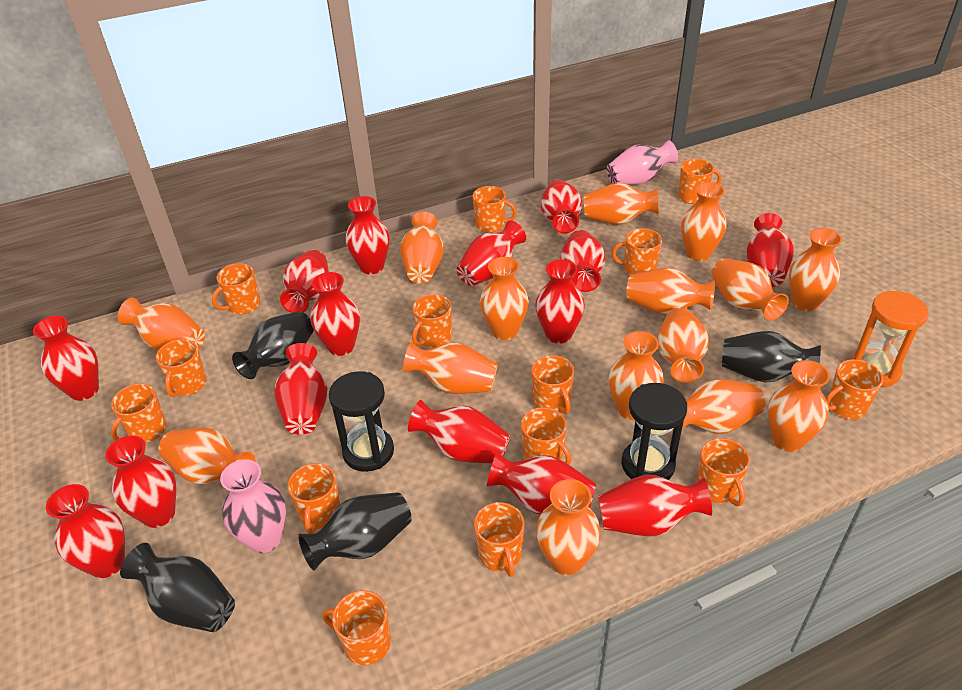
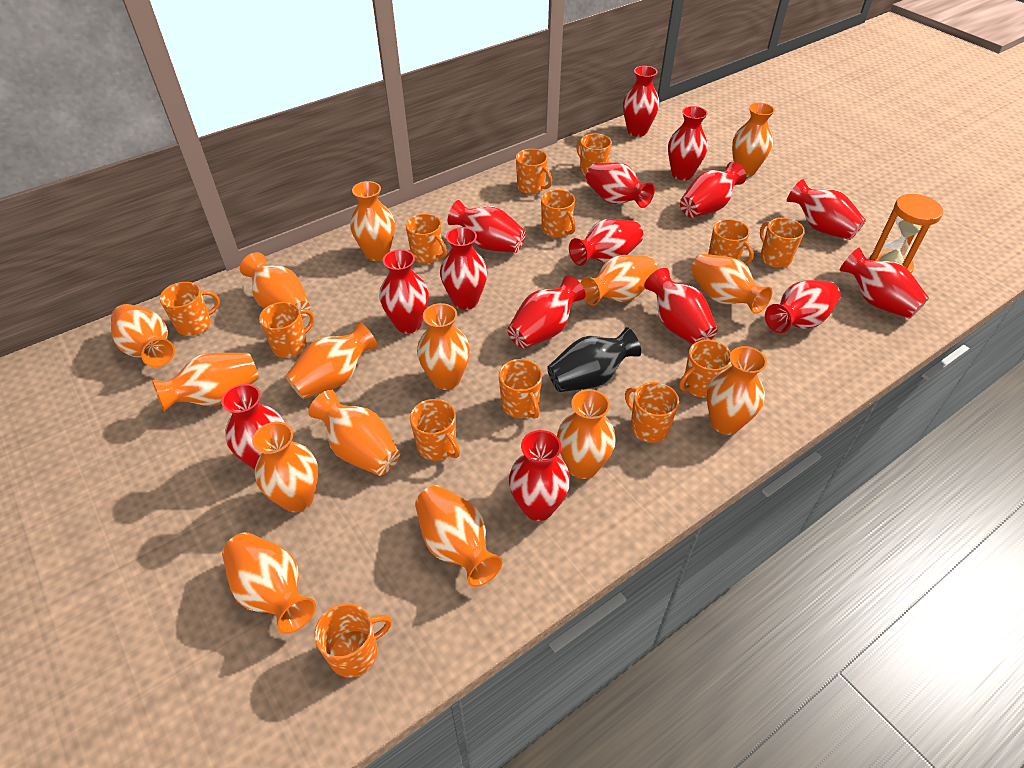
black hourglass: [329,371,394,472] [621,383,687,480] = 2 -> none = 0
black vase: [120,543,235,632] [232,311,314,379] [298,492,412,571] [722,331,821,383] = 4 -> [547,327,641,392] = 1
orange mug: [111,384,167,443] [156,339,207,397] [212,263,260,314] [288,463,340,534] [322,590,391,665] [412,294,452,348] [472,186,517,233] [474,502,524,577] [521,407,571,465] [531,355,574,414] [612,228,662,275] [678,159,722,204] [696,438,750,506] [826,359,883,420] = 14 -> [160,282,220,336] [259,302,314,358] [314,603,392,678] [406,214,447,264] [410,399,460,461] [499,359,542,419] [516,149,552,194] [541,189,576,238] [576,133,612,176] [625,382,679,443] [679,340,731,398] [708,219,754,265] [760,218,805,268] = 13
pink vase: [220,459,286,553] [607,140,678,185] = 2 -> none = 0

